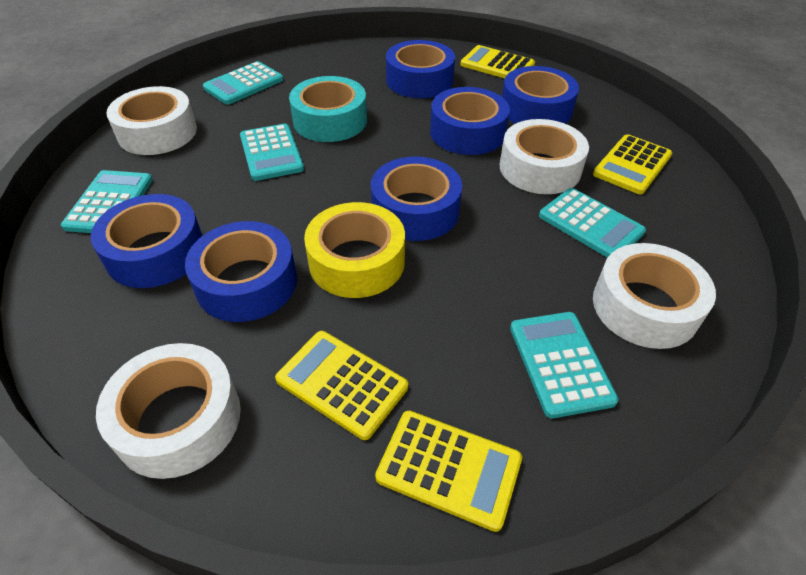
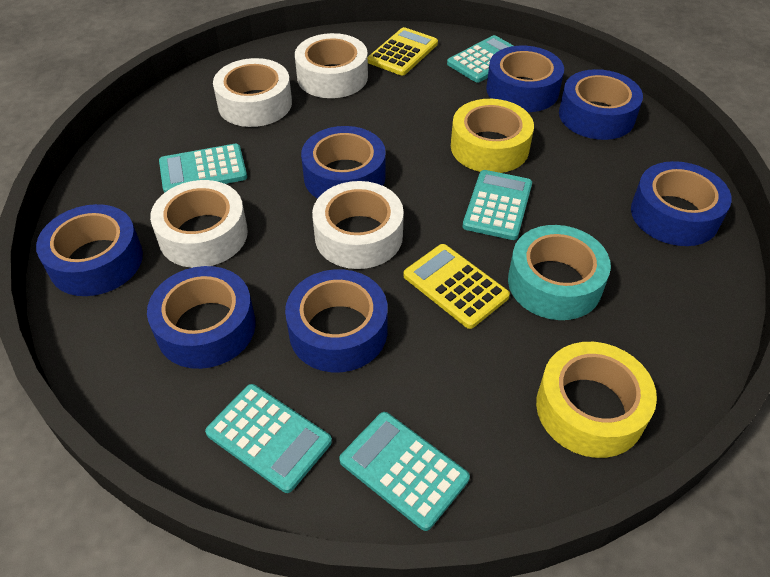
blue tape: [91,194,202,288] [185,221,297,322] [371,157,462,241] [386,40,455,98] [430,87,510,155] [502,66,579,124] = 6 -> [36,204,143,296] [147,266,256,369] [285,269,388,372] [301,126,386,199] [486,46,564,112] [559,69,643,140] [631,161,732,246] = 7
yellow calculator: [275,331,408,440] [375,411,522,532] [460,45,535,78] [593,134,672,194] = 4 -> [368,27,438,76] [403,244,510,329] = 2
yellow tape: [304,202,405,298] = 1 -> [451,99,534,173] [536,342,657,458] = 2

